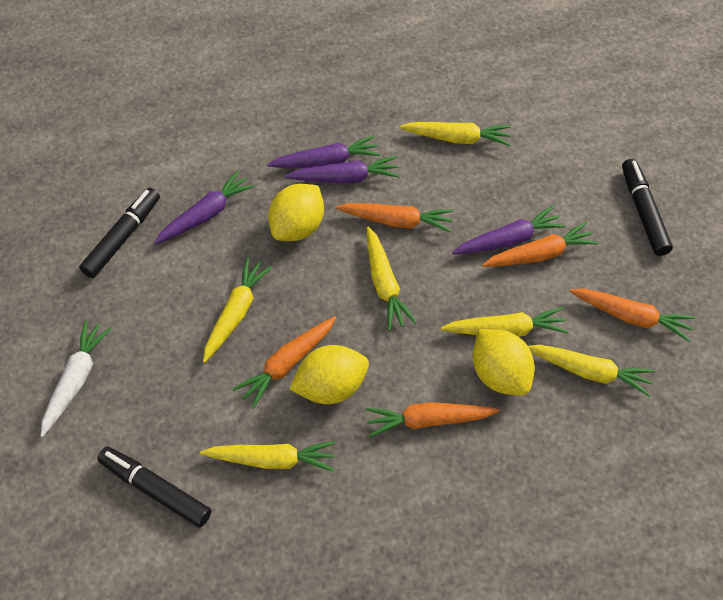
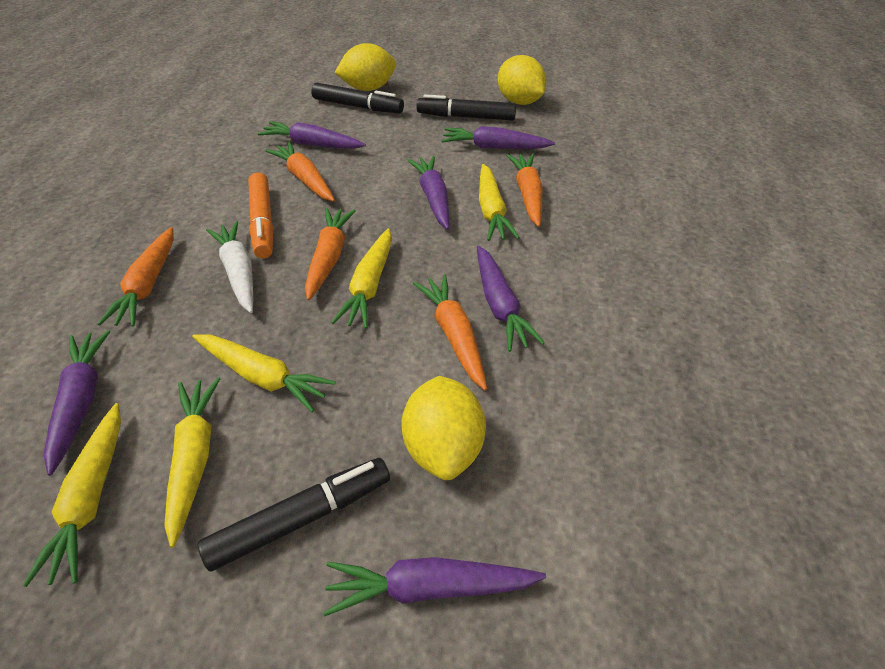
orange marker: none = 0 -> [248,172,274,259] = 1
purple carrot: [154,170,255,244] [267,135,381,168] [285,156,400,184] [452,206,566,255] = 4 -> [43,330,110,476] [258,121,366,149] [323,557,546,616] [407,156,450,230] [441,126,555,149] [477,246,545,352] = 6
yellow carrot: [200,441,336,472] [203,257,272,363] [367,227,417,331] [400,122,511,146] [441,307,569,337] [528,345,655,397] = 6 -> [22,403,121,587] [165,378,220,548] [192,334,336,412] [331,229,392,329] [479,164,520,241] = 5

